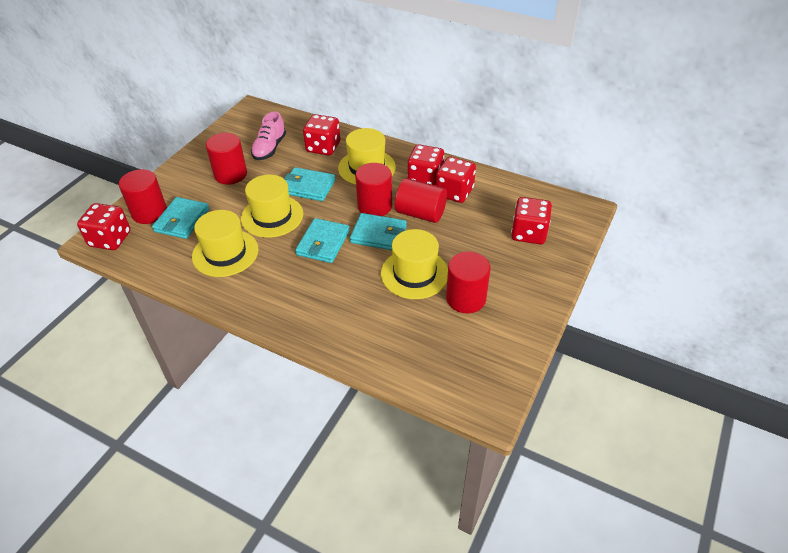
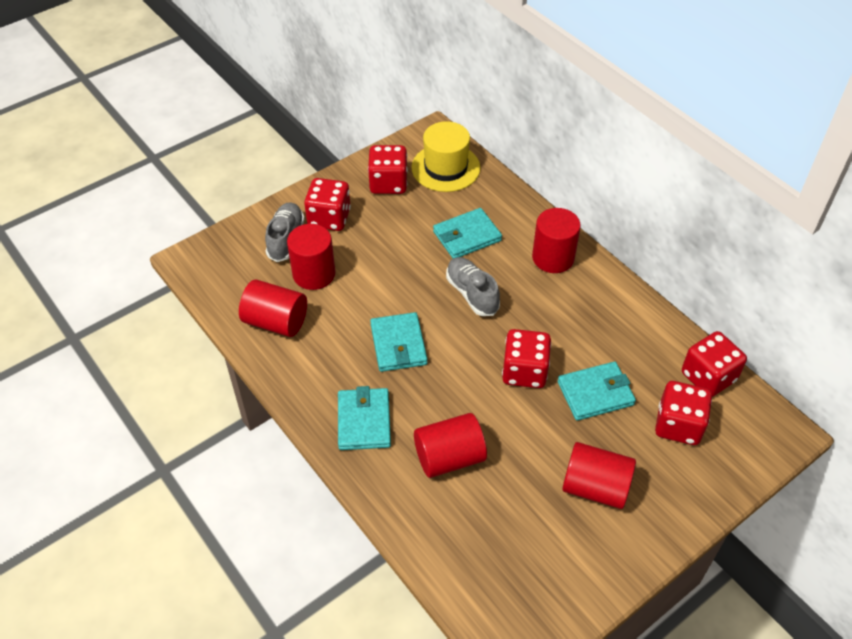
grey shoe: none = 0 -> [265,202,305,262] [446,257,500,316] = 2
pink shoe: [251,112,286,160] = 1 -> none = 0
yellow hat: [192,210,259,277] [241,175,303,238] [338,128,396,185] [381,229,448,299] = 4 -> [411,121,481,192] = 1

